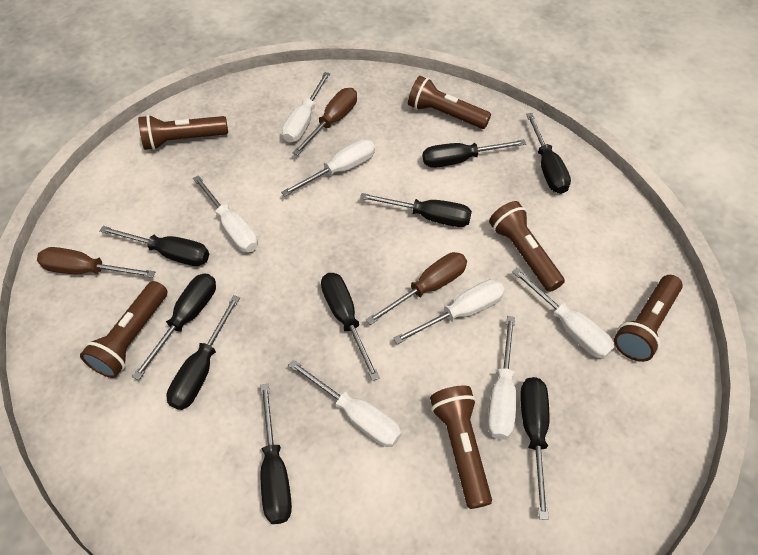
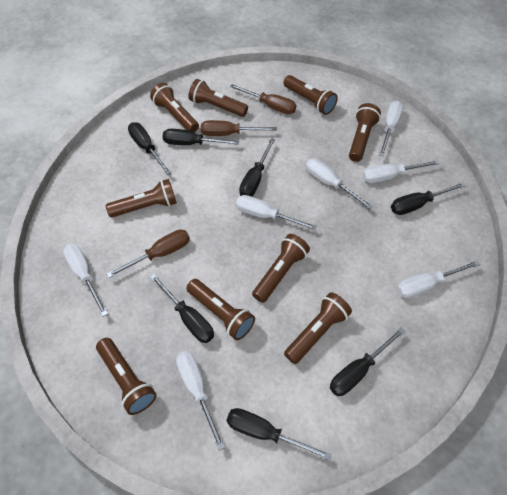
black screwdriver: [100,226,209,266] [132,273,216,380] [166,295,240,410] [260,384,292,524] [321,273,380,381] [360,193,472,227] [423,140,526,168] [520,377,549,520] [526,113,571,194] = 9 -> [128,122,171,175] [150,274,214,343] [163,129,239,145] [226,408,331,461] [239,138,275,197] [330,328,405,396] [391,182,466,215] = 7
brown flashlight: [80,281,167,378] [138,115,228,150] [408,76,491,129] [430,385,492,509] [489,201,565,292] [614,275,683,362] = 6 -> [96,338,157,415] [106,179,177,217] [150,83,199,132] [186,279,255,340] [188,79,248,117] [252,234,310,303] [283,75,338,115] [284,292,352,364] [349,103,381,162] = 9

